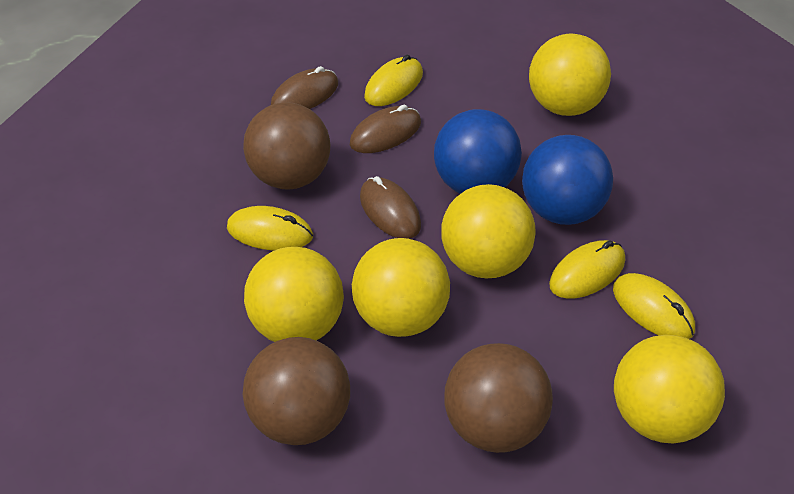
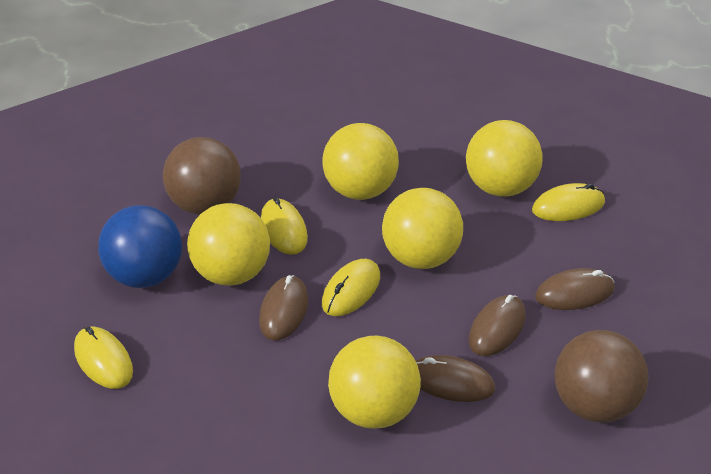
blue ball: [434,109,522,194] [522,135,613,225] = 2 -> [98,205,182,288] = 1
brown ball: [243,102,330,190] [243,337,350,445] [444,343,553,453] = 3 -> [163,137,241,215] [554,330,648,423] = 2
brown mouse: [271,66,338,109] [350,105,421,153] [360,176,421,239] = 3 -> [259,275,308,340] [416,355,495,402] [469,295,526,356] [535,268,615,310] = 4

